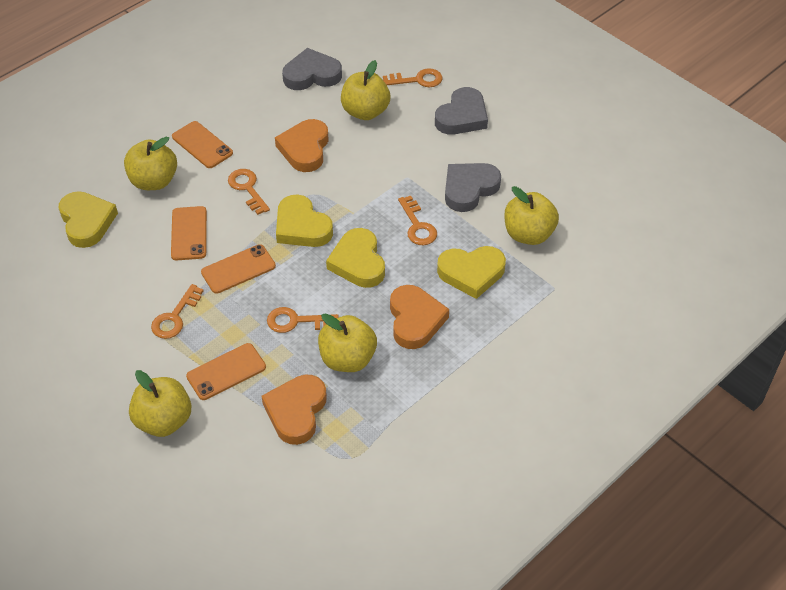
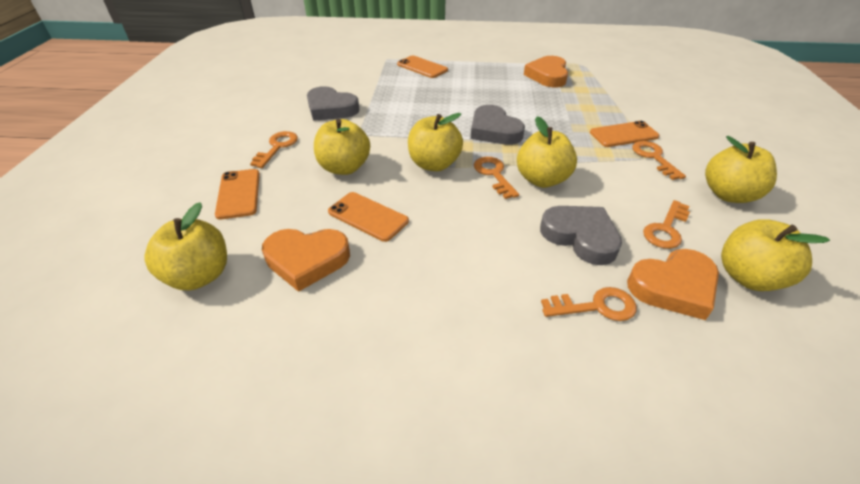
yellow apple: [124,137,177,190] [129,370,191,437] [318,313,377,372] [341,60,390,120] [504,186,559,245] = 5 -> [144,202,227,290] [314,119,370,175] [408,113,463,171] [517,116,577,188] [705,136,777,203] [721,219,830,291] = 6
yellow heart: [59,191,118,248] [276,194,333,247] [326,228,385,288] [437,246,506,299] = 4 -> none = 0

